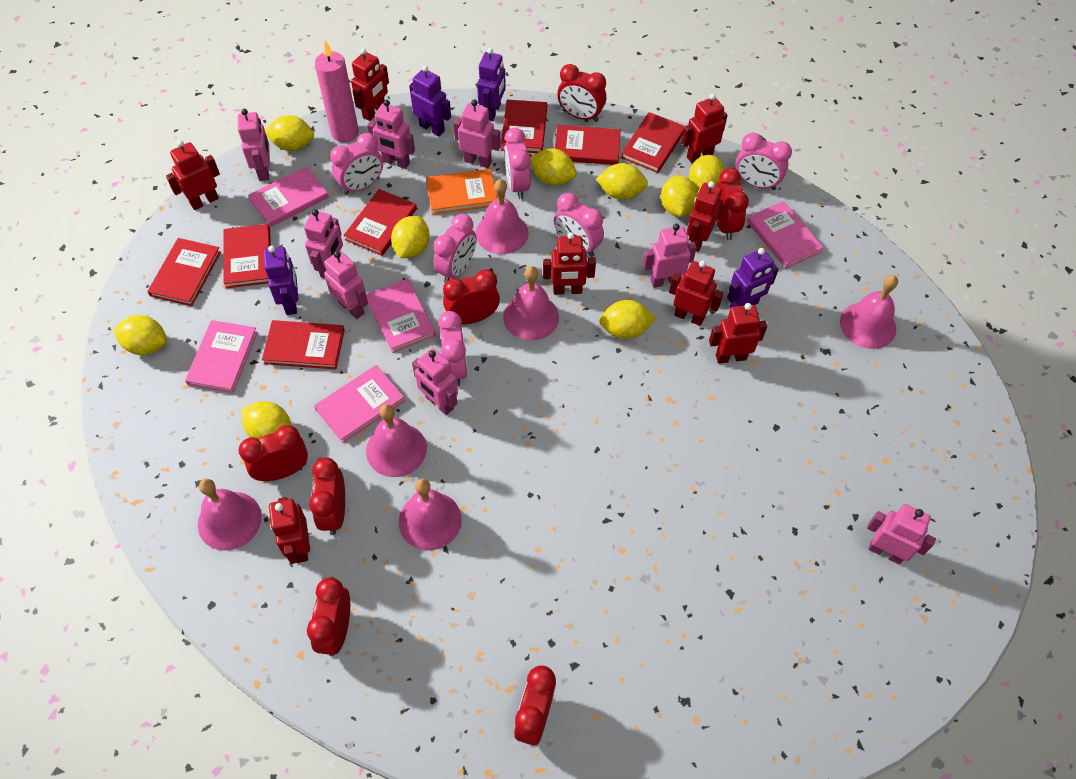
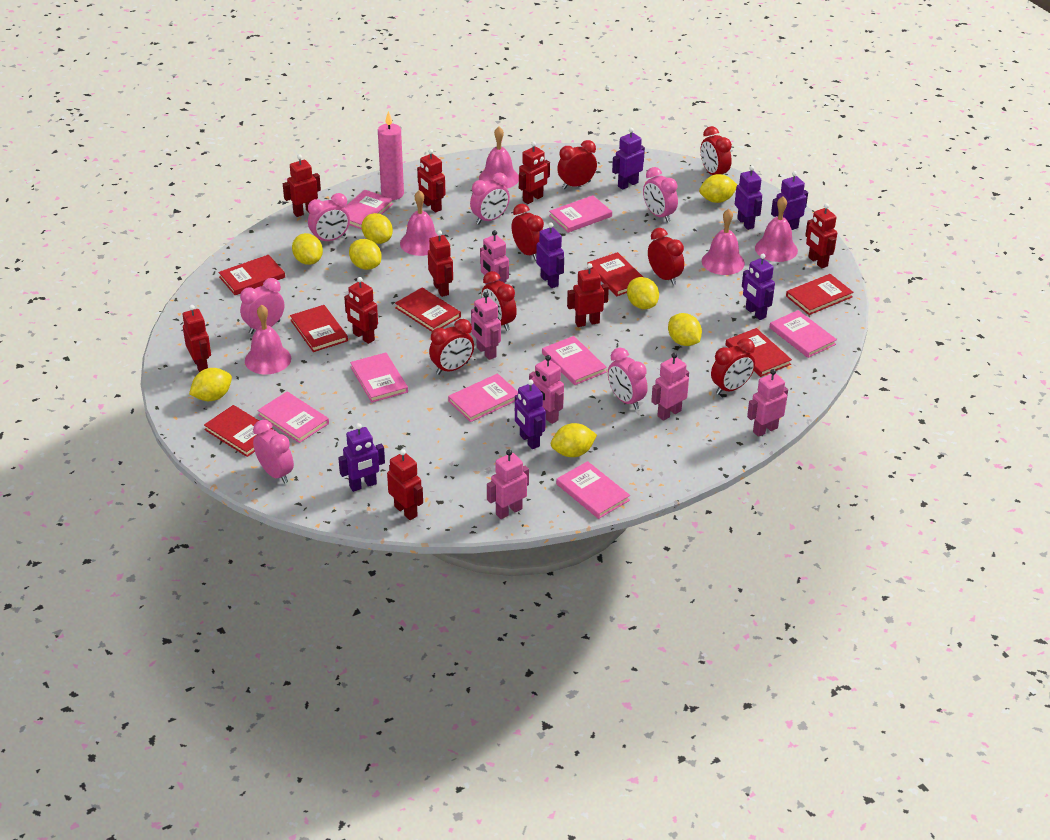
orange book: [426,169,497,215] = 1 -> none = 0
pink bell: [198,479,262,551] [366,404,427,477] [399,478,462,550] [476,179,529,254] [503,266,559,341] [840,275,898,349] = 6 -> [245,305,291,374] [400,190,438,256] [479,127,519,189] [702,209,745,275] [755,196,798,262] = 5
pink book: [185,320,258,393] [248,166,329,227] [314,365,405,443] [366,279,436,353] [747,201,824,269] = 5 -> [257,392,329,443] [345,190,393,229] [350,352,408,403] [448,373,518,422] [542,336,607,385] [549,195,612,233] [556,461,630,519] [769,310,837,358] = 8
pink robot: [238,109,270,181] [304,209,343,278] [324,251,368,319] [367,100,415,169] [412,348,458,415] [453,99,501,168] [643,224,697,288] [867,504,936,564] = 8 -> [471,292,501,360] [480,230,509,285] [487,450,529,519] [529,355,564,424] [651,353,689,421] [747,369,788,437] = 6
purple robot: [263,246,298,315] [409,65,451,136] [477,48,506,121] [727,248,779,308] = 4 -> [338,423,385,492] [515,379,546,449] [536,222,564,288] [612,128,645,190] [735,166,762,230] [742,254,775,320] [771,171,808,230] = 7
red robot: [166,140,220,210] [269,497,310,564] [351,48,389,121] [543,232,596,295] [669,260,723,326] [681,93,728,163] [687,181,722,252] [709,303,767,364] = 8 -> [183,305,211,372] [283,155,321,217] [344,277,378,344] [387,449,423,520] [417,149,445,212] [428,230,453,297] [519,141,550,204] [567,263,609,327] [805,203,837,268] = 9
yellow lemon: [113,315,167,355] [242,401,291,439] [265,115,314,151] [391,216,430,258] [530,149,576,185] [596,163,648,200] [599,300,656,339] [661,175,697,217] [689,155,725,193] = 9 -> [189,368,232,401] [292,233,323,265] [349,239,382,270] [361,213,393,244] [551,423,597,457] [627,277,659,309] [668,313,702,346] [699,174,737,203] = 8

